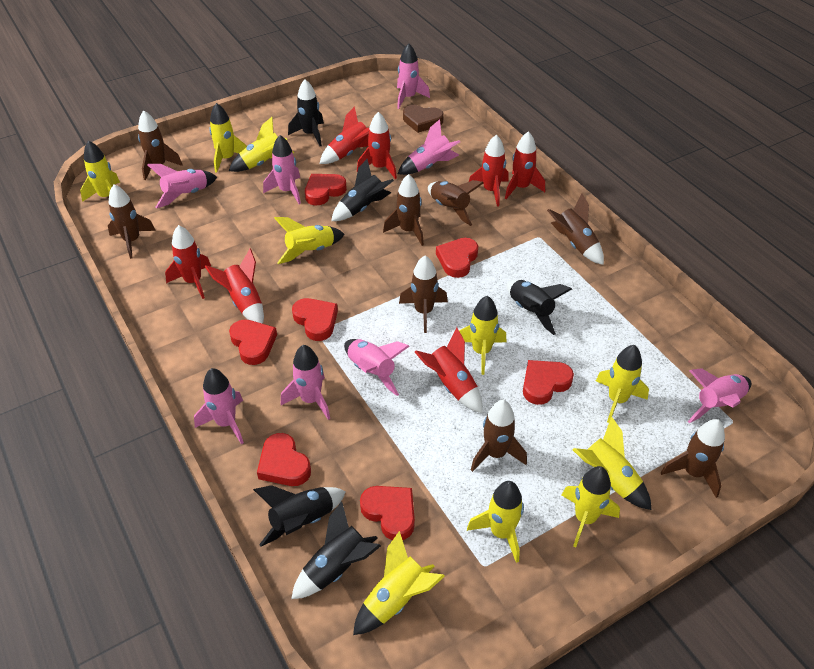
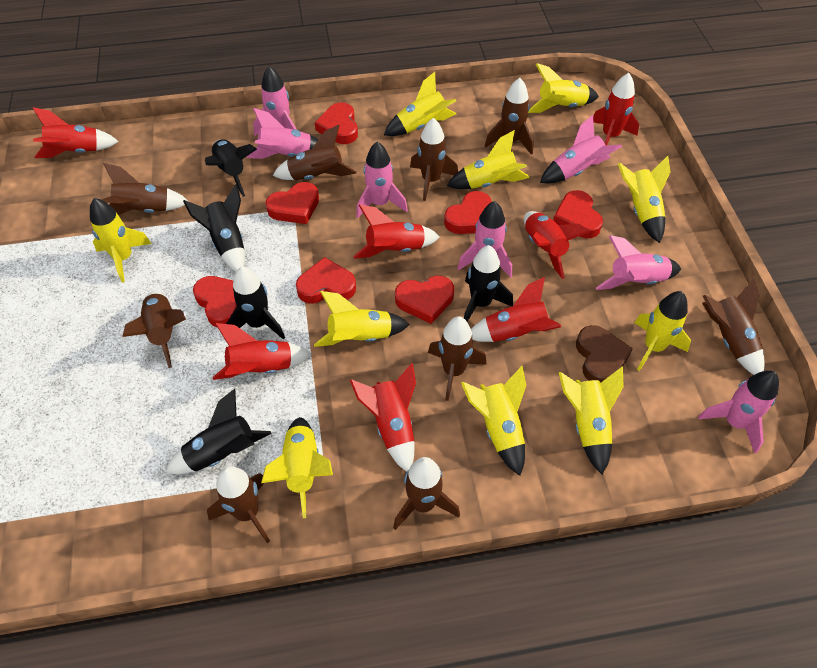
brown rocket: [108,184,156,259] [138,110,183,180] [383,174,424,246] [399,255,448,333] [428,180,484,226] [471,400,527,472] [547,194,604,265] [661,419,725,498] = 8 -> [101,163,189,215] [122,291,186,368] [207,466,270,543] [273,125,357,180] [393,457,460,530] [410,118,458,201] [428,316,487,401] [485,78,534,155] [702,278,765,375] = 9
pink rocket: [147,164,217,208] [194,368,244,444] [263,135,301,204] [281,345,330,420] [344,339,410,396] [397,43,430,109] [398,119,460,175] [687,368,751,423] = 8 -> [247,108,319,159] [253,66,297,136] [356,142,408,218] [457,201,512,278] [540,115,622,183] [596,235,681,290] [698,370,779,453] = 7

